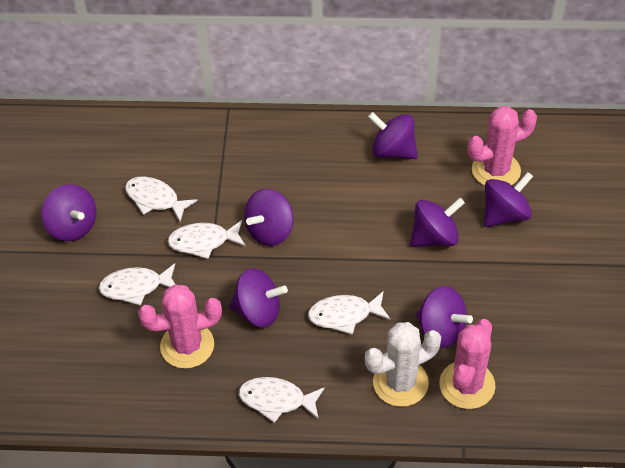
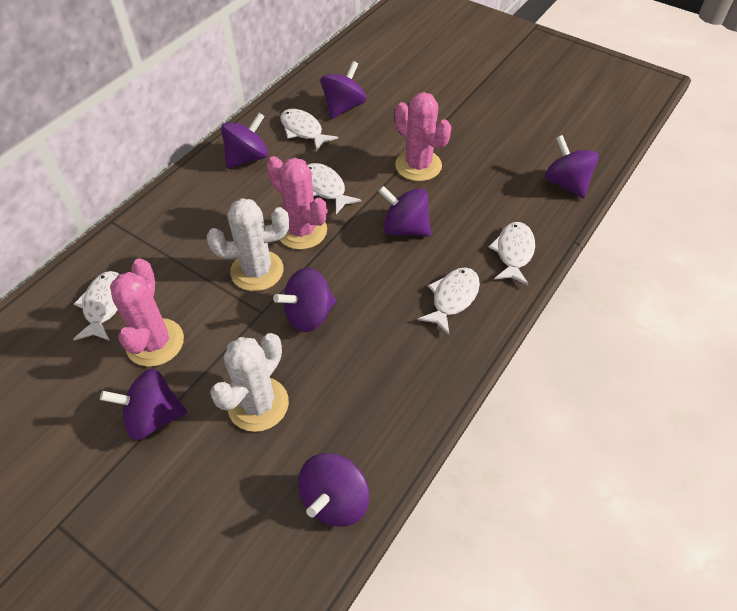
white cactus: [365,322,441,407] = 1 -> [207,198,289,291] [210,333,289,432] = 2

